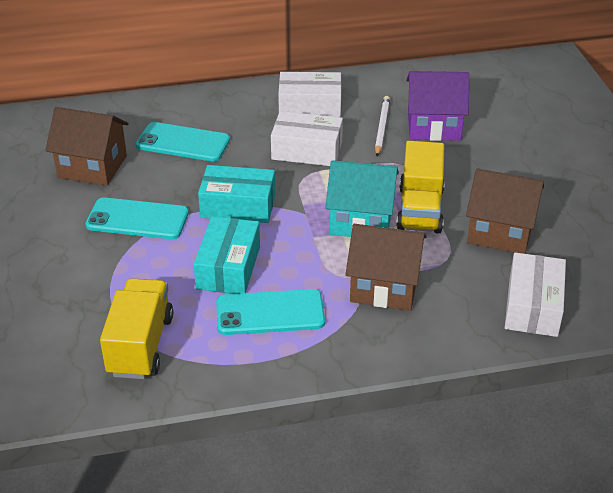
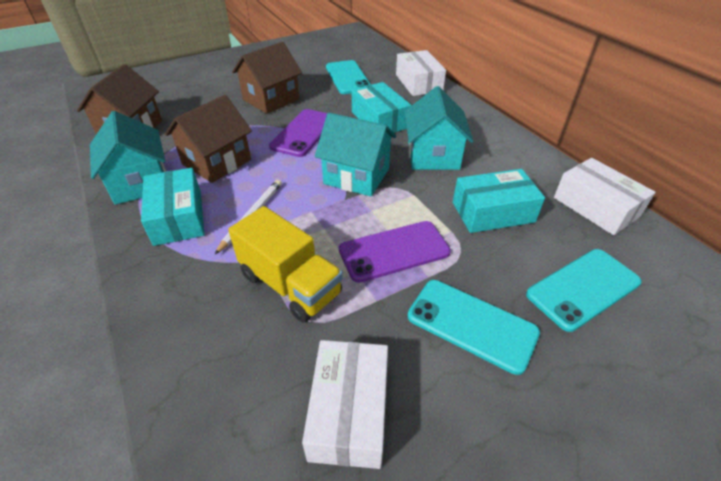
purple house: [406,71,469,141] = 1 -> none = 0
purple phone: none = 0 -> [269,109,327,157] [339,221,451,283] = 2
turquoise box: [194,216,260,294] [198,165,275,223] = 2 -> [141,168,204,246] [352,82,412,133] [453,169,545,233] = 3
turquoise house: [325,160,399,237] = 1 -> [90,111,166,205] [315,113,396,196] [405,86,473,170] = 3
yellow truck: [100,278,173,379] [396,141,445,234] = 2 -> [228,206,343,323] = 1

